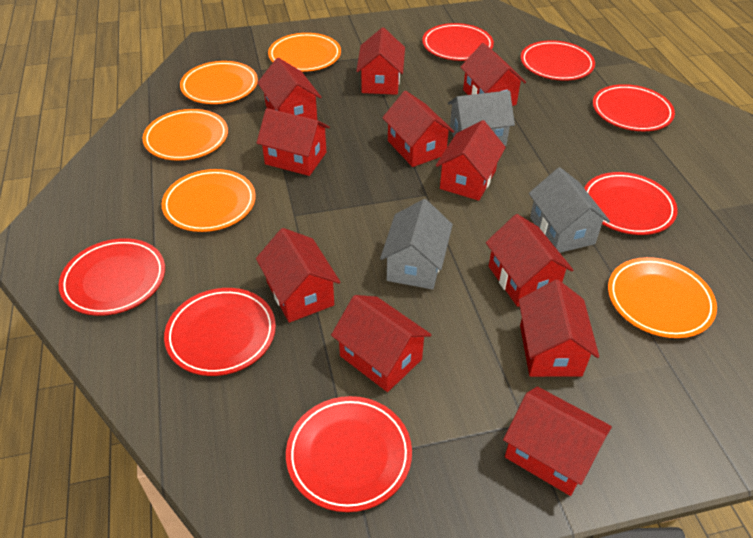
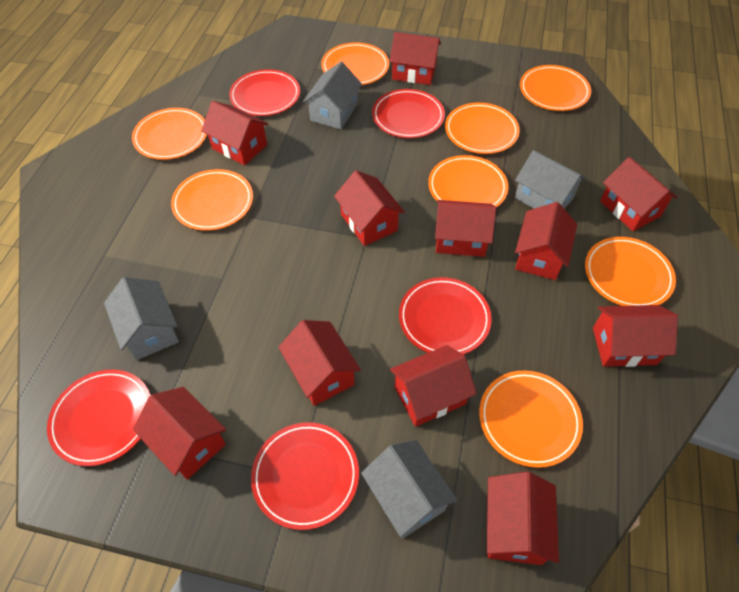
grey house: [380,199,453,289] [448,90,515,146] [529,167,610,253] = 3 -> [104,277,179,360] [303,62,362,129] [361,440,457,538] [515,150,586,209] = 4
orange plate: [143,109,228,161] [162,169,256,232] [180,61,258,104] [268,33,341,72] [608,257,717,338] = 5 -> [132,108,207,160] [171,169,253,231] [321,42,389,85] [428,155,508,208] [445,103,520,154] [479,371,583,468] [520,65,591,111] [585,237,676,306] = 8
red plate: [59,238,165,316] [164,288,276,376] [286,396,412,512] [422,23,494,61] [521,40,595,81] [584,172,678,235] [593,84,675,131] = 7 -> [47,370,150,466] [229,69,300,116] [251,422,359,530] [372,89,445,138] [399,277,492,355] = 5

